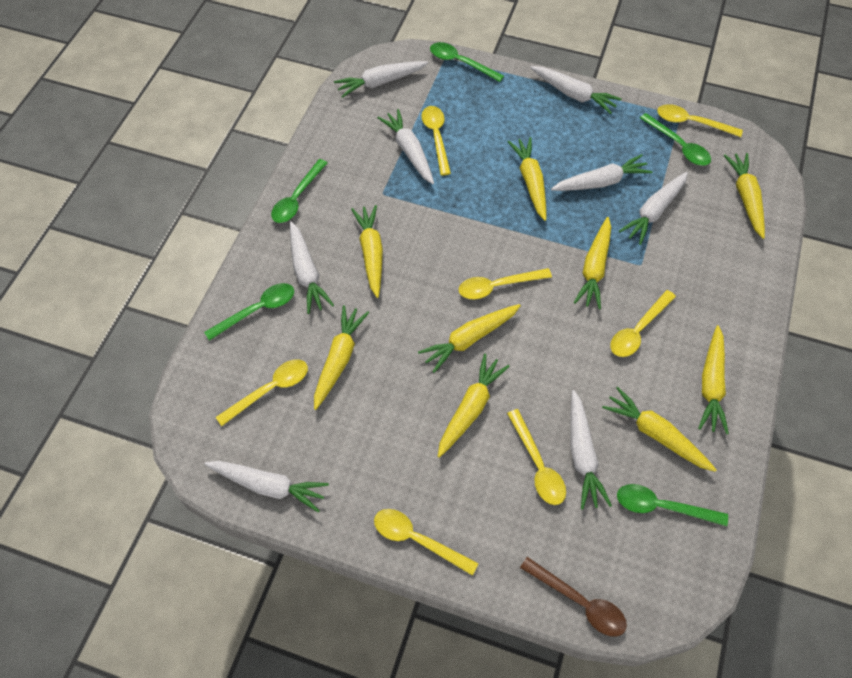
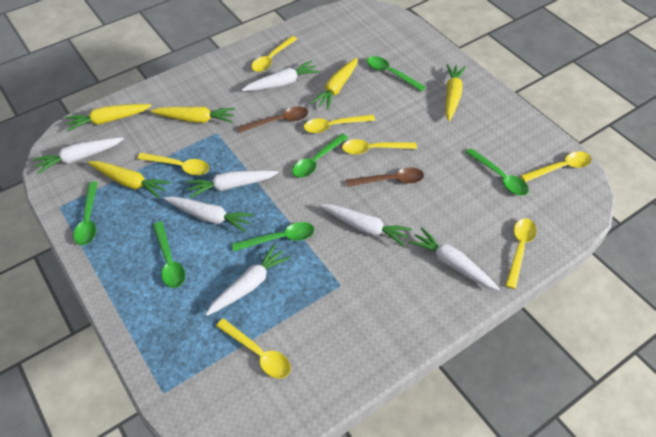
brown spoon: [520,557,627,637] = 1 -> [238,106,308,133] [346,167,424,187] = 2
green spoon: [204,283,294,341] [271,159,327,223] [430,42,504,82] [617,484,728,526] [640,113,711,166] = 5 -> [74,182,98,245] [153,222,185,288] [232,222,314,252] [292,134,348,178] [367,56,425,92] [465,148,529,196] = 6
white carrot: [204,461,329,512] [290,221,334,314] [334,61,428,98] [377,109,434,184] [530,66,622,114] [551,154,652,191] [570,390,612,510] [619,172,688,245] = 8 -> [33,137,124,174] [163,196,254,232] [186,170,279,198] [205,244,291,316] [242,61,319,91] [320,204,412,247] [408,227,500,291] = 7
yellow carrot: [314,305,369,410] [351,205,383,298] [418,304,521,373] [438,354,510,458] [508,137,546,221] [574,217,611,310] [602,387,717,472] [698,325,729,434] [724,153,765,239] = 9 -> [65,104,152,131] [88,161,171,198] [150,107,235,123] [311,58,358,110] [446,64,466,122] = 5

